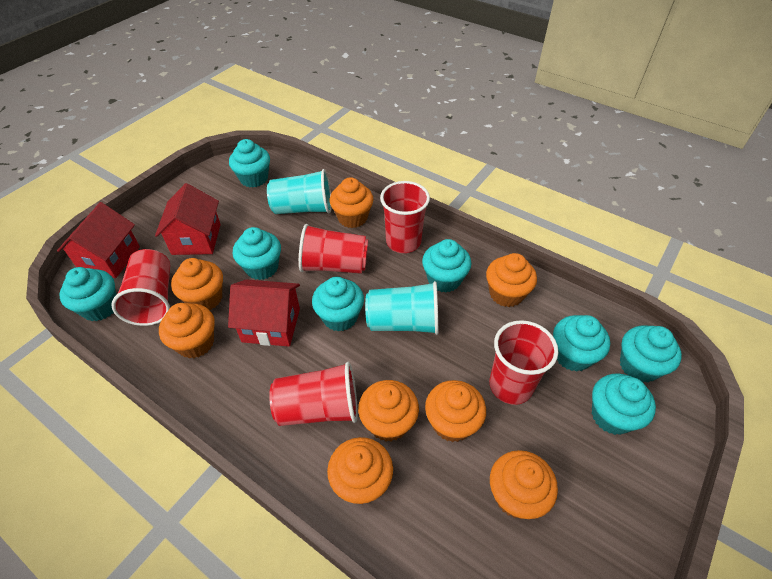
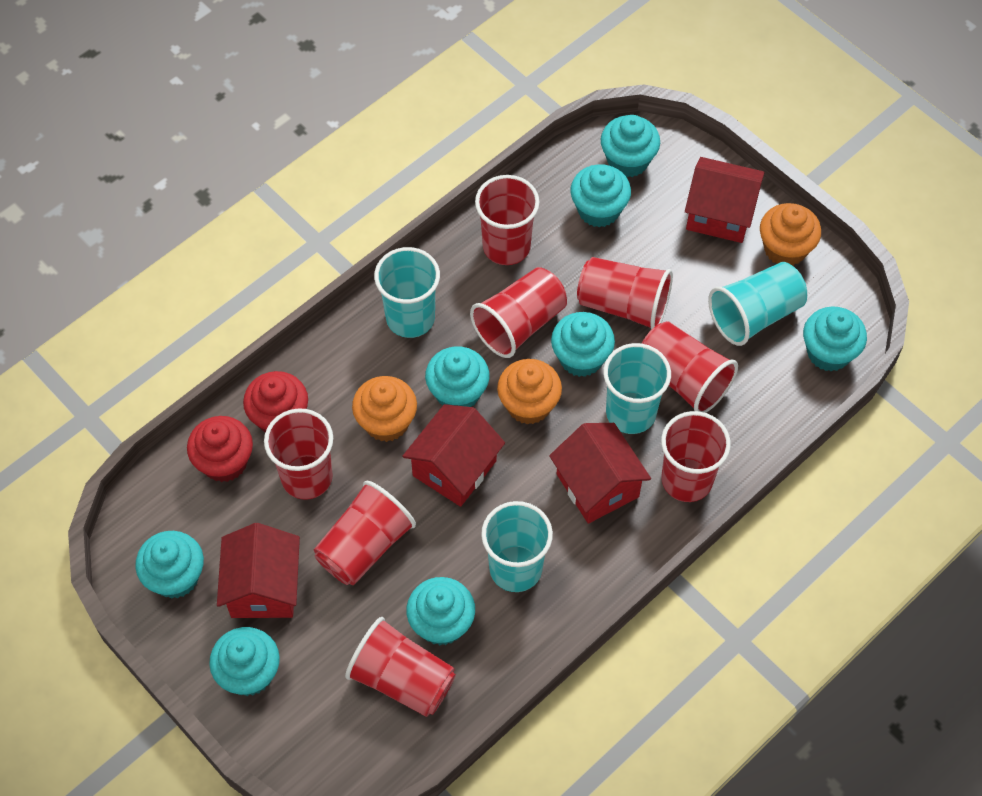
orange cupcake: [159,303,215,358] [171,258,223,310] [327,437,393,504] [330,177,373,228] [358,380,419,442] [425,380,486,442] [486,253,537,307] [490,450,558,519] = 8 -> [352,376,417,442] [497,359,562,424] [760,203,821,266] = 3
red cup: [111,249,170,326] [269,362,358,426] [299,224,368,274] [380,181,430,253] [489,320,558,405] = 5 -> [264,408,333,500] [314,481,416,585] [345,617,456,717] [470,267,567,358] [475,175,539,265] [577,257,673,330] [642,321,738,413] [661,411,731,502] = 8
red cupcake: none = 0 -> [187,416,253,482] [243,371,308,432] = 2
red house: [57,202,140,278] [155,183,221,255] [228,279,300,347] = 3 -> [217,523,300,618] [402,404,505,507] [549,423,651,524] [685,157,765,243] = 4
turquoise cup: [267,169,332,214] [365,281,439,335] = 2 -> [374,247,440,338] [481,501,553,592] [603,343,671,434] [708,262,807,346] = 4

